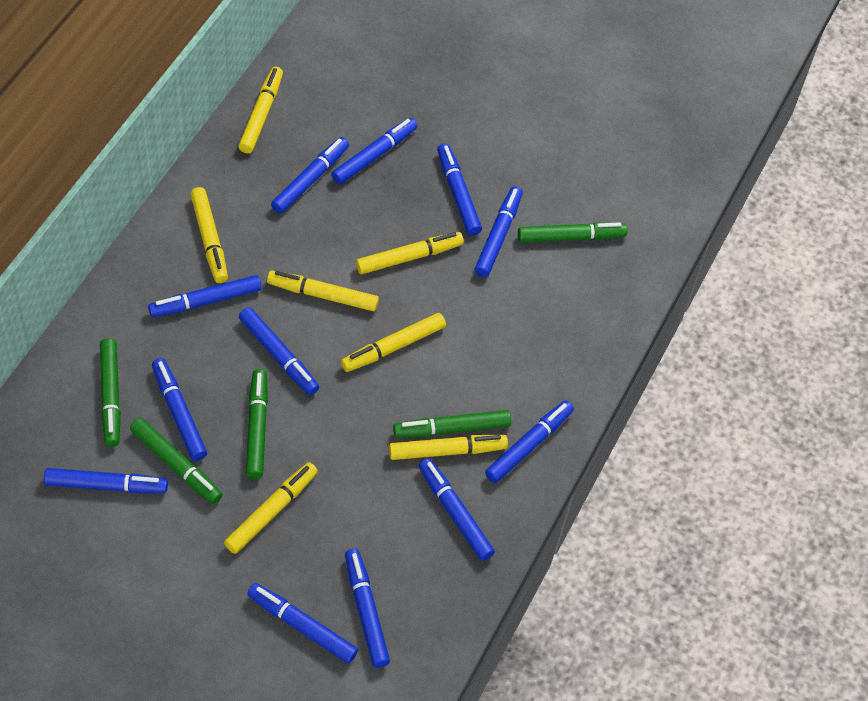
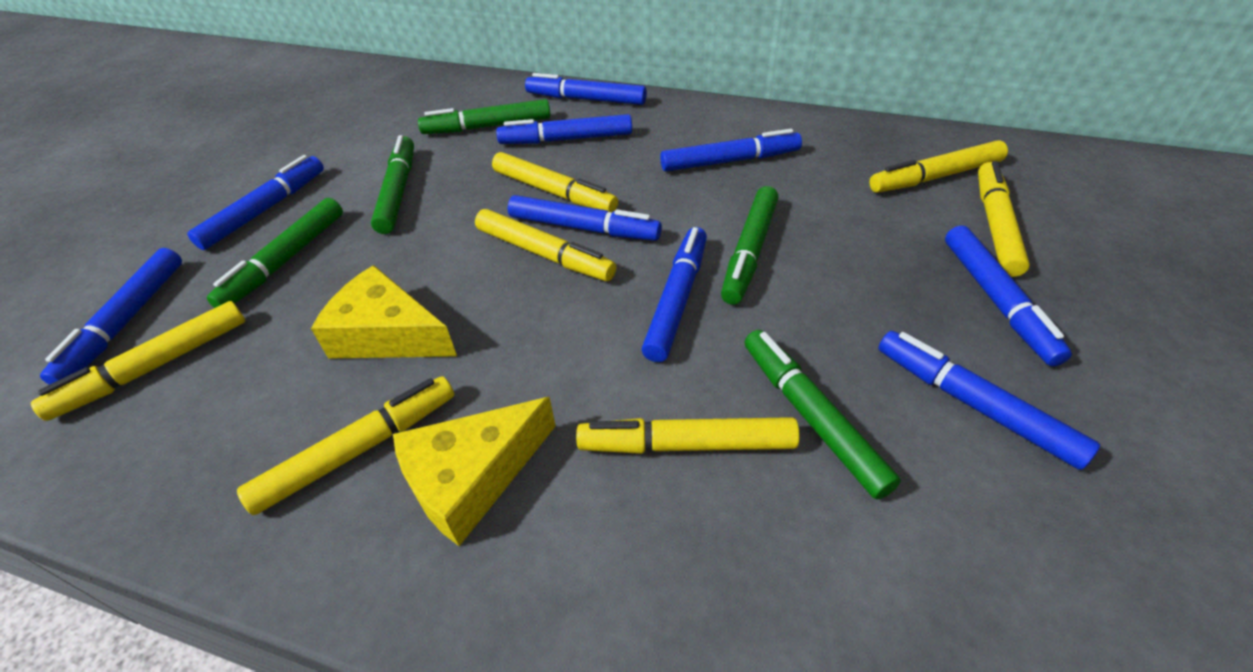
blue marker: [44,468,168,493] [148,275,262,317] [152,358,207,461] [239,307,319,395] [247,583,358,663] [271,137,349,214] [331,118,417,184] [345,549,390,668] [419,458,495,561] [437,143,482,235] [474,186,523,277] [485,400,574,483] = 12 -> [40,248,182,385] [187,155,324,250] [496,114,632,144] [508,195,662,241] [525,73,647,105] [642,227,707,362] [660,129,802,172] [878,331,1100,470] [945,225,1072,366] = 9
yellow cheese: none = 0 -> [311,265,457,359] [393,397,556,546] = 2

